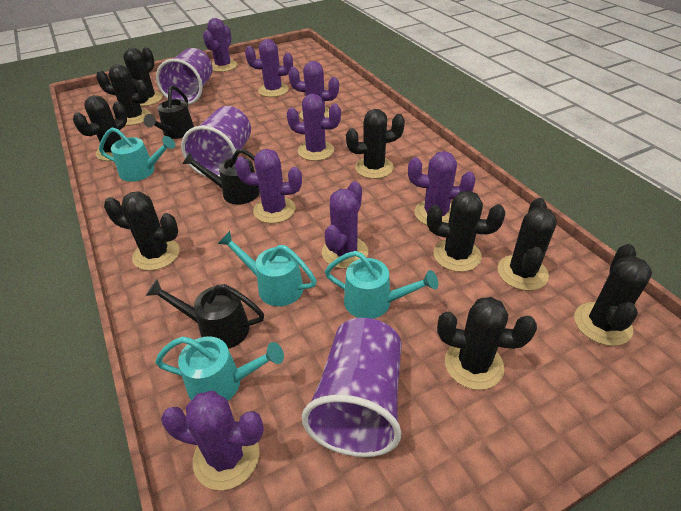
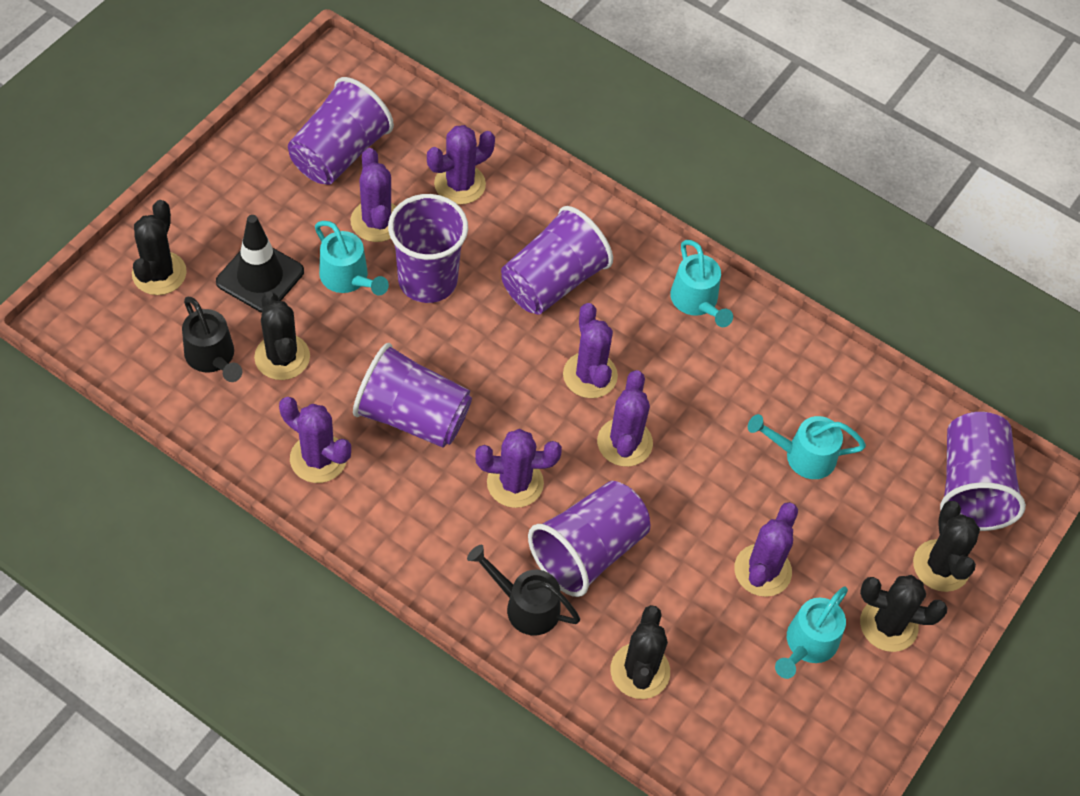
black cactus: [73,95,127,161] [96,64,151,125] [104,191,180,271] [123,47,163,106] [346,109,405,179] [427,191,505,272] [437,297,537,390] [497,198,557,291] [574,244,652,346] = 9 -> [132,200,187,295] [254,292,310,380] [610,605,670,699] [860,575,947,652] [913,501,980,592] = 5
black traffic cone: none = 0 -> [216,215,304,313] = 1
black watering can: [143,86,194,139] [146,279,264,349] [182,149,260,204] = 3 -> [182,297,242,382] [467,545,580,635] = 2
purple cactus: [161,391,264,490] [203,18,237,72] [235,149,302,223] [245,39,293,97] [287,94,341,161] [288,61,339,120] [322,181,368,269] [408,151,476,225] = 8 -> [279,397,351,483] [351,148,397,242] [427,125,495,205] [475,429,562,508] [563,303,618,398] [597,370,653,467] [734,502,798,597] = 7
purple cup: [156,48,213,105] [181,106,251,177] [302,318,402,457] = 3 -> [288,77,394,185] [353,343,472,448] [388,194,468,303] [501,206,613,314] [528,481,650,597] [940,412,1026,531] = 6

